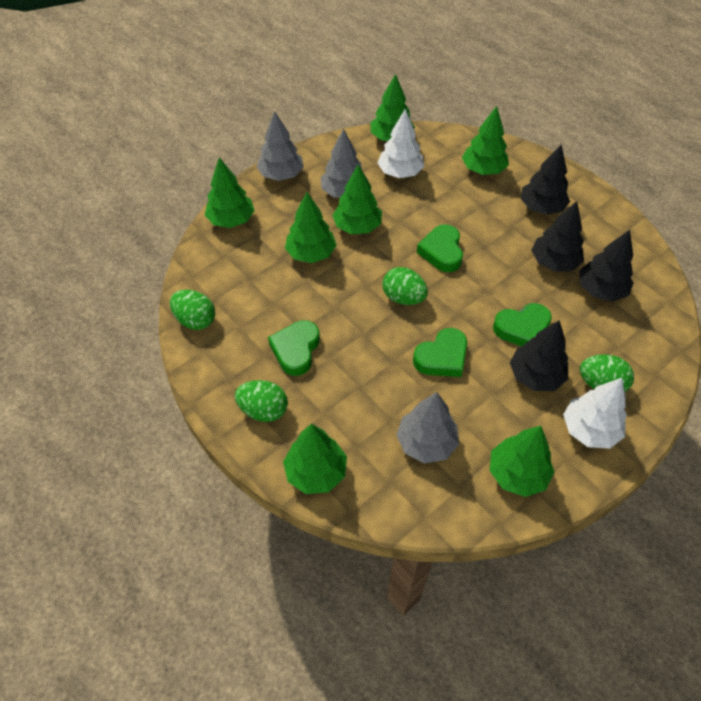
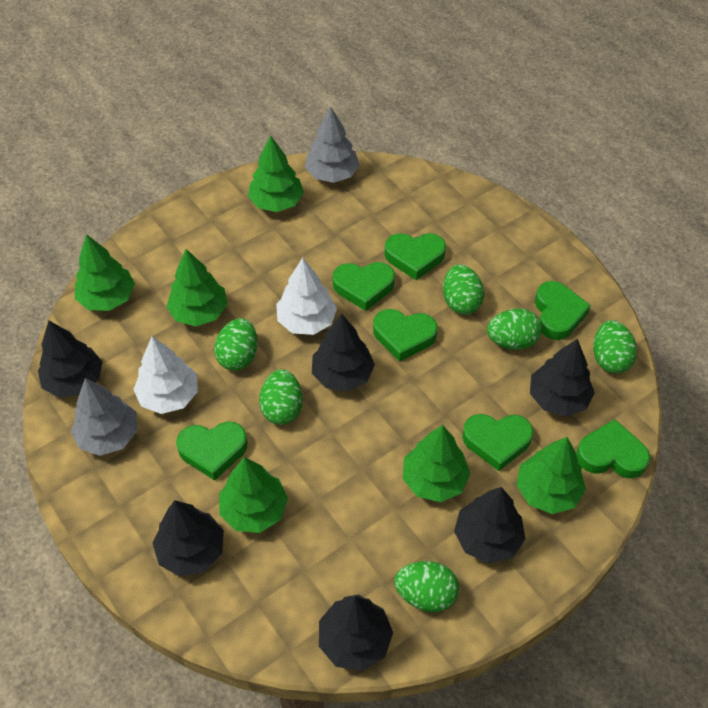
black tree: [510,320,568,391] [520,144,570,215] [531,201,584,272] [579,230,634,302] = 4 -> [38,320,102,398] [153,500,224,577] [312,314,375,392] [319,595,393,671] [454,487,525,564] [530,339,595,417] = 6
green egg: [170,290,215,330] [235,380,288,422] [382,267,428,305] [580,355,634,392] = 4 -> [214,318,258,371] [259,369,303,425] [394,561,459,612] [443,264,484,315] [487,308,542,350] [593,320,637,373] = 6
green heart: [268,320,320,376] [413,328,467,377] [417,224,463,272] [493,303,552,347] = 4 -> [176,422,248,481] [333,262,395,311] [373,309,437,362] [385,233,446,280] [462,414,533,471] [535,281,591,340] [576,419,650,478] = 7
green tree: [205,158,255,228] [283,424,347,494] [285,192,337,263] [332,164,382,234] [371,74,415,141] [462,106,509,175] [490,426,555,497] = 7 -> [75,234,135,311] [166,249,228,326] [219,457,288,533] [248,135,304,212] [403,425,471,502] [517,437,586,514] = 6
grey tree: [256,111,304,181] [321,129,368,198] [396,392,459,463] = 3 -> [71,378,137,456] [305,106,360,183] = 2

